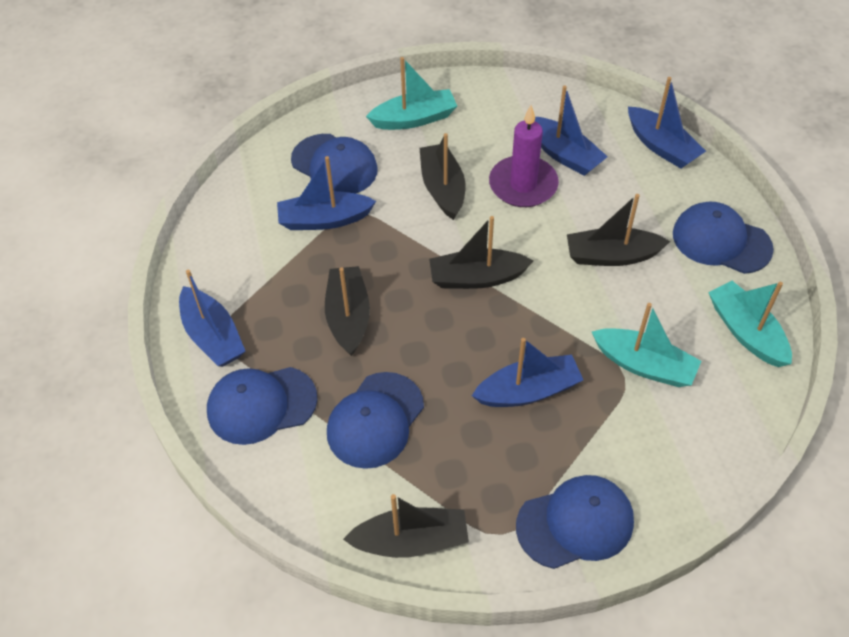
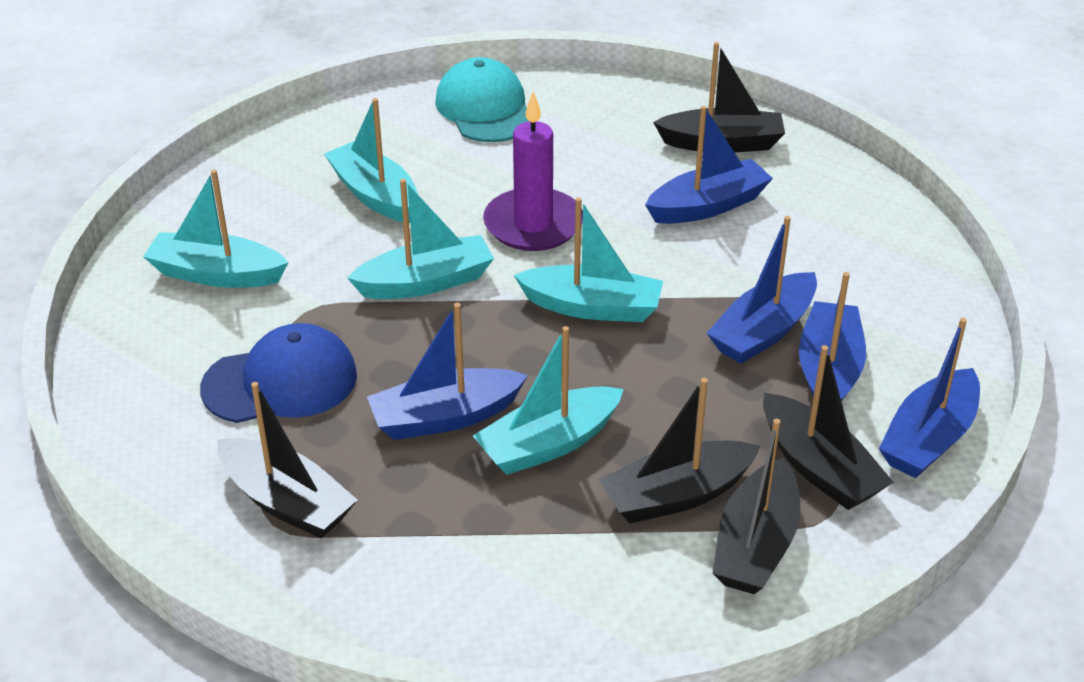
blue cap: [207,367,317,445] [291,134,378,194] [327,372,424,469] [516,475,634,569] [673,201,774,274] = 5 -> [200,323,357,423] = 1
turquoise boat: [366,57,457,130] [592,303,701,387] [708,281,792,367] = 3 -> [143,170,289,288] [324,98,418,223] [347,179,494,299] [473,326,624,475] [514,197,663,322] = 5
turquoise cap: none = 0 -> [435,57,529,142] = 1

